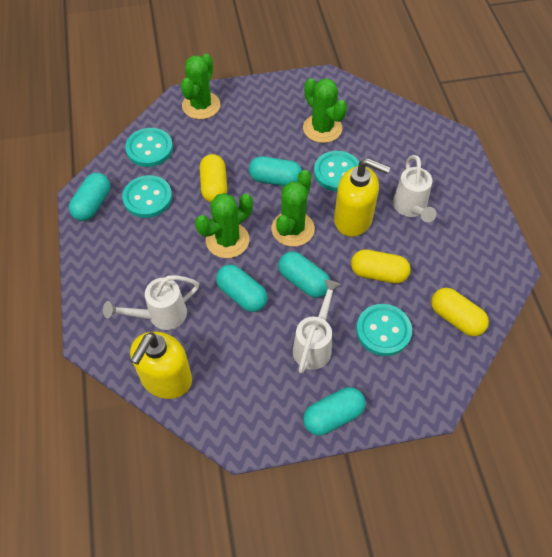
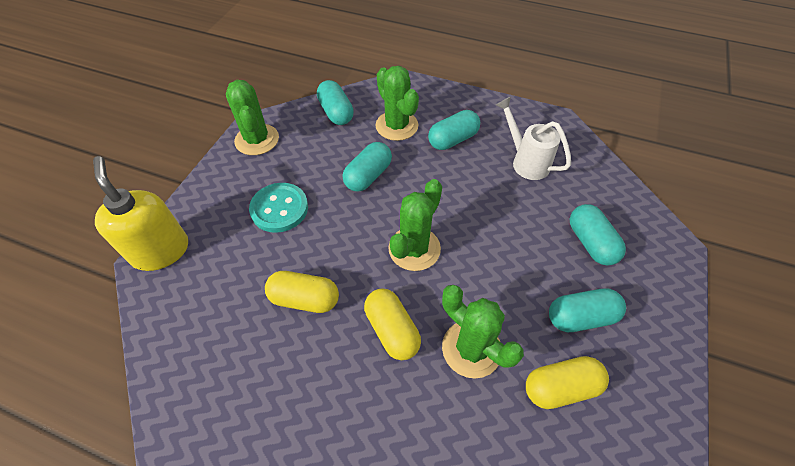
turquoise button: [122,175,172,218] [125,128,173,167] [314,151,359,191] [356,304,412,356] = 4 -> [249,183,308,233] = 1
white watering can: [103,275,199,330] [293,279,341,374] [393,155,436,222] = 3 -> [496,97,571,180] = 1
yellow soap dispenser: [130,332,192,399] [334,158,391,237] = 2 -> [93,156,188,271] = 1

